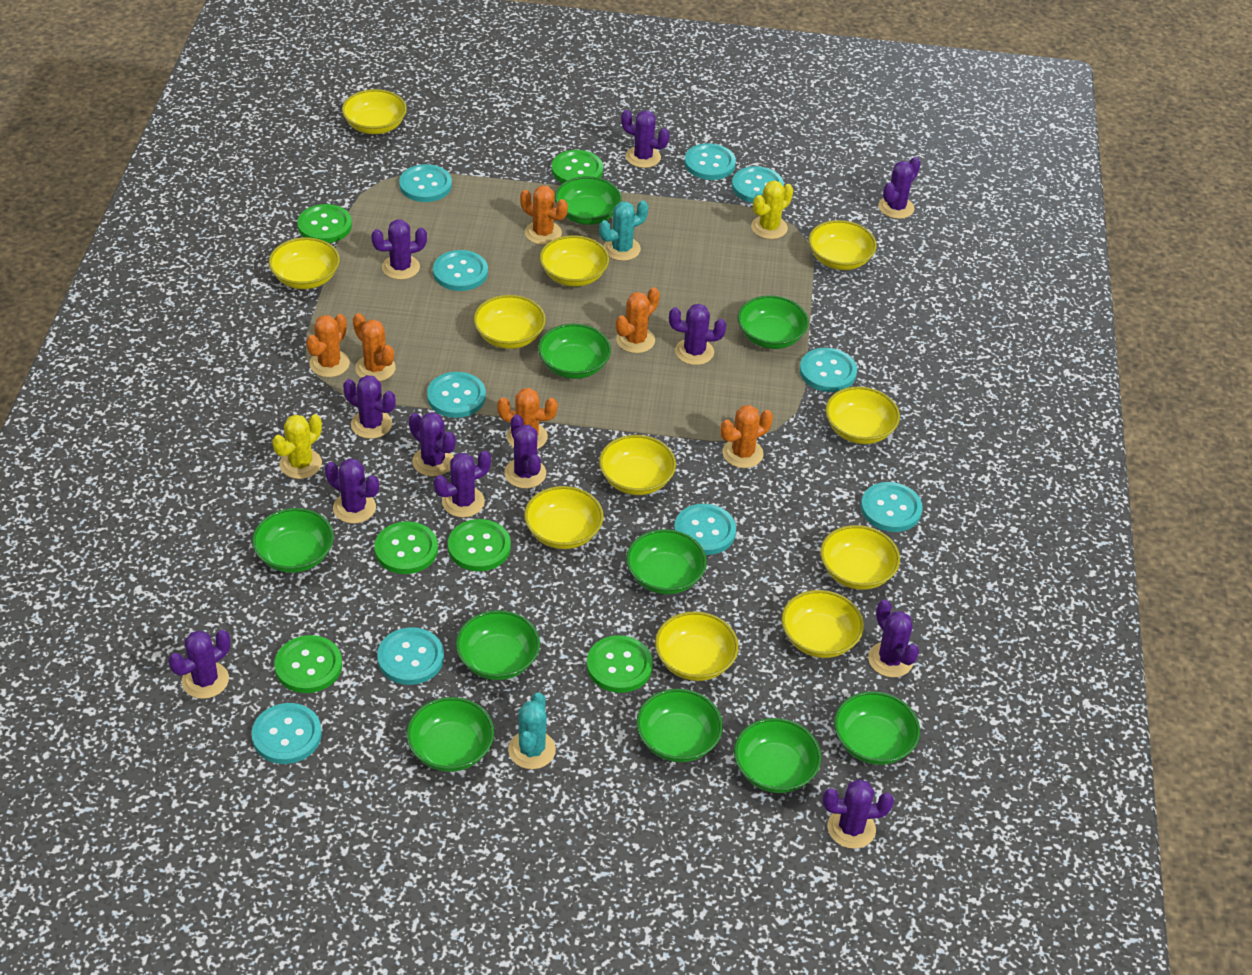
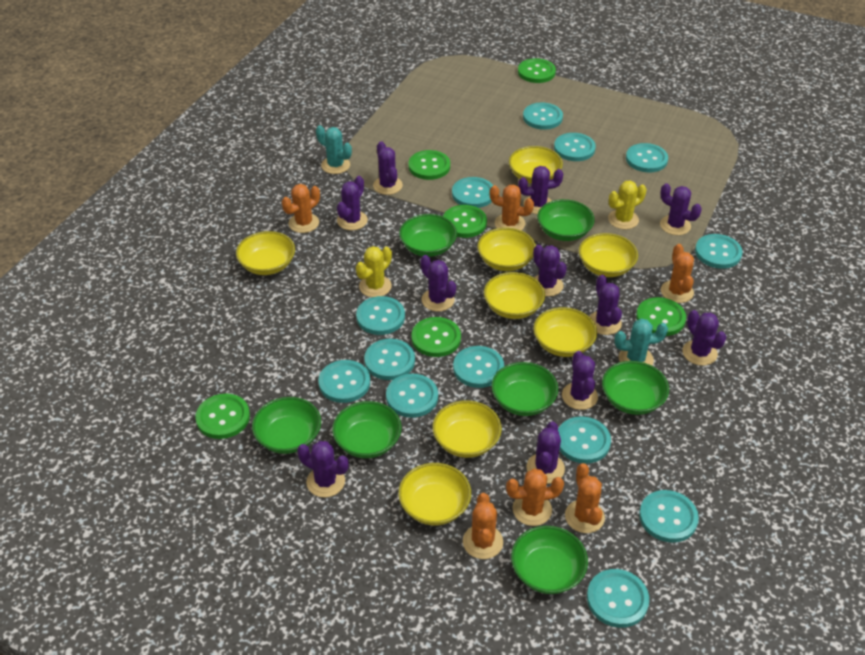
green bowl: [252,508,334,573] [406,697,494,772] [456,610,540,680] [538,324,611,379] [555,176,622,225] [626,529,707,594] [636,689,723,762] [734,718,821,793] [738,295,809,349] [834,691,920,765] = 10 -> [252,397,321,454] [332,401,401,458] [399,214,457,257] [491,362,558,416] [511,526,588,594] [537,199,595,241] [602,361,669,415] = 7
purple cactus: [169,630,230,699] [325,458,379,524] [343,375,396,439] [371,219,427,280] [409,412,456,476] [434,451,491,517] [504,414,546,488] [621,110,670,168] [669,304,726,365] [823,779,894,849] [868,599,919,678] [879,157,921,219] = 12 -> [297,441,349,497] [337,176,368,230] [373,142,403,195] [420,255,456,312] [518,166,563,214] [526,421,565,484] [533,245,567,297] [562,351,598,410] [589,275,622,335] [660,183,702,235] [682,310,726,366] = 11
turquoise button: [252,703,322,764] [377,627,444,685] [399,164,452,202] [427,372,486,418] [433,250,488,291] [674,504,736,555] [684,143,736,180] [732,166,784,203] [800,348,857,392] [861,482,923,532] = 10 -> [319,360,370,403] [356,296,405,335] [364,339,415,380] [386,374,438,418] [452,177,493,208] [453,346,504,388] [523,103,563,130] [554,133,596,161] [558,416,611,463] [587,569,649,628] [626,143,668,172] [639,490,699,543] [695,234,743,269] = 13
yellow bowl: [269,237,340,289] [342,89,407,134] [474,295,546,349] [524,486,604,549] [540,235,609,287] [599,435,676,495] [655,611,739,681] [781,590,864,658] [809,220,877,270] [820,525,900,590] [825,387,900,444] = 11 -> [236,231,295,275] [398,463,471,525] [432,400,502,458] [477,228,536,271] [484,272,545,319] [509,146,563,184] [533,307,597,357] [579,233,638,277] = 8

